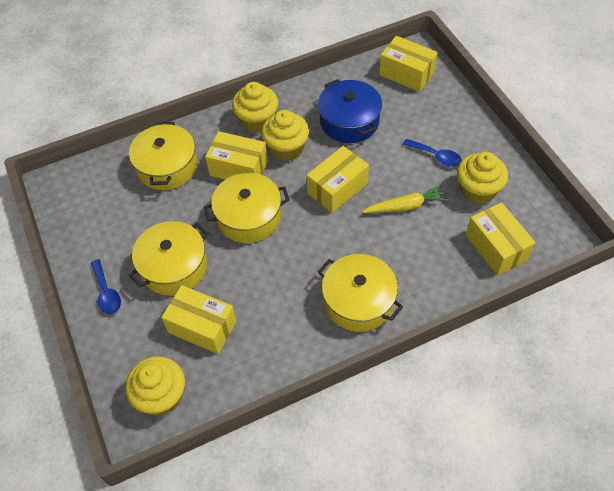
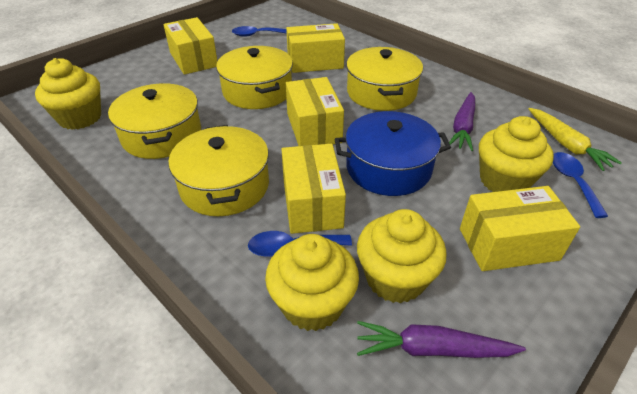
blue spoon: [91,259,121,314] [403,139,462,167] = 2 -> [232,26,287,37] [248,231,352,257] [553,152,608,218] = 3
purple carrot: none = 0 -> [357,321,526,358] [449,92,475,151] = 2

